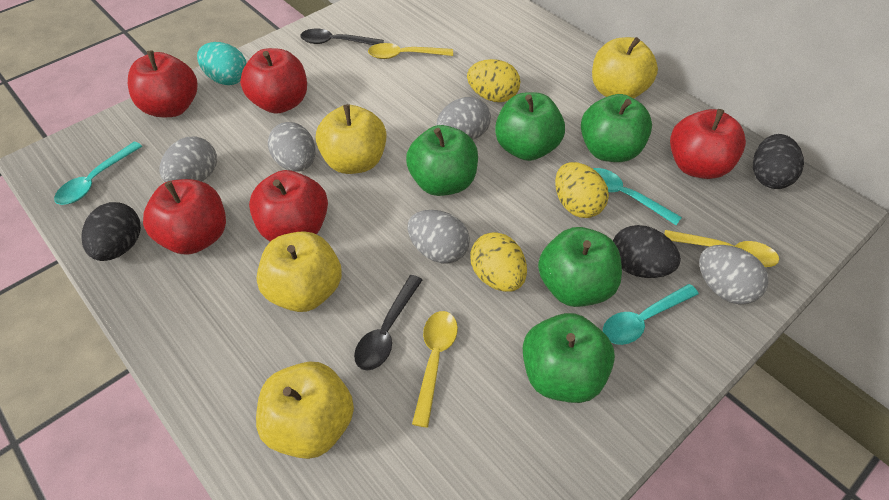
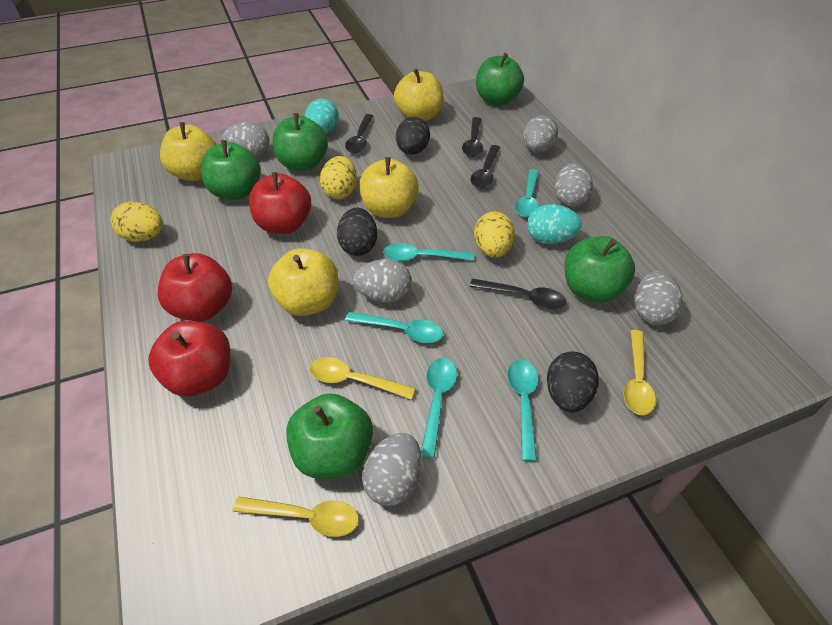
black spoon: [300,29,384,45] [354,275,422,370] = 2 -> [345,114,373,153] [462,117,483,157] [469,278,566,309] [471,145,500,188] = 4
grey egg: [159,137,217,182] [268,122,316,172] [408,210,470,263] [437,97,491,140] [699,245,769,305] = 5 -> [222,122,269,157] [353,259,412,303] [362,433,422,506] [523,115,558,153] [554,163,593,207] [634,271,683,325] = 6
red apple: [128,50,197,117] [143,179,226,255] [240,48,307,114] [249,170,328,242] [670,109,746,179] = 5 -> [148,321,230,397] [158,253,232,322] [249,172,311,234] = 3
turquoise egg: [197,42,247,85] = 1 -> [305,99,339,134] [527,204,582,244] = 2
turquoise spoon: [54,141,142,205] [593,168,682,225] [603,284,699,345] = 3 -> [345,312,443,343] [383,243,474,262] [421,358,457,458] [507,360,538,461] [515,169,539,217] = 5

